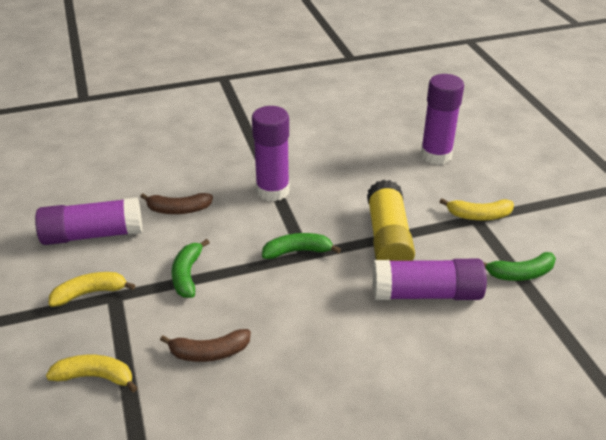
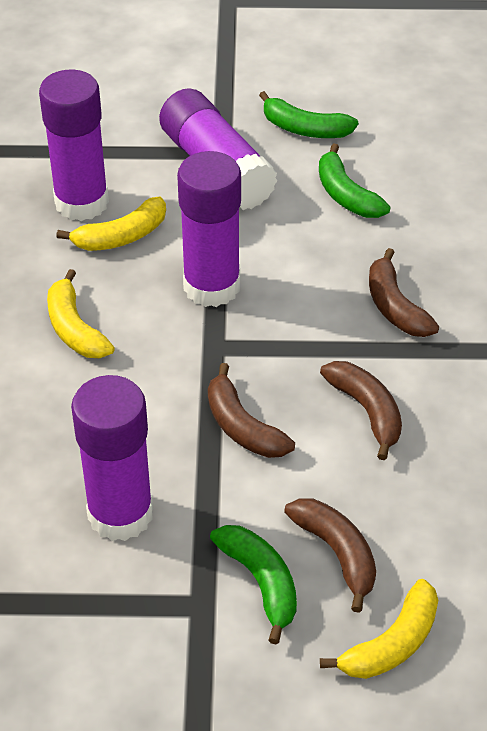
brown banana: [140,193,213,214] [160,329,251,362] = 2 -> [208,363,295,458] [284,498,376,613] [320,361,402,460] [369,248,439,337] = 4
yellow glue stick: [367,180,415,261] = 1 -> none = 0

